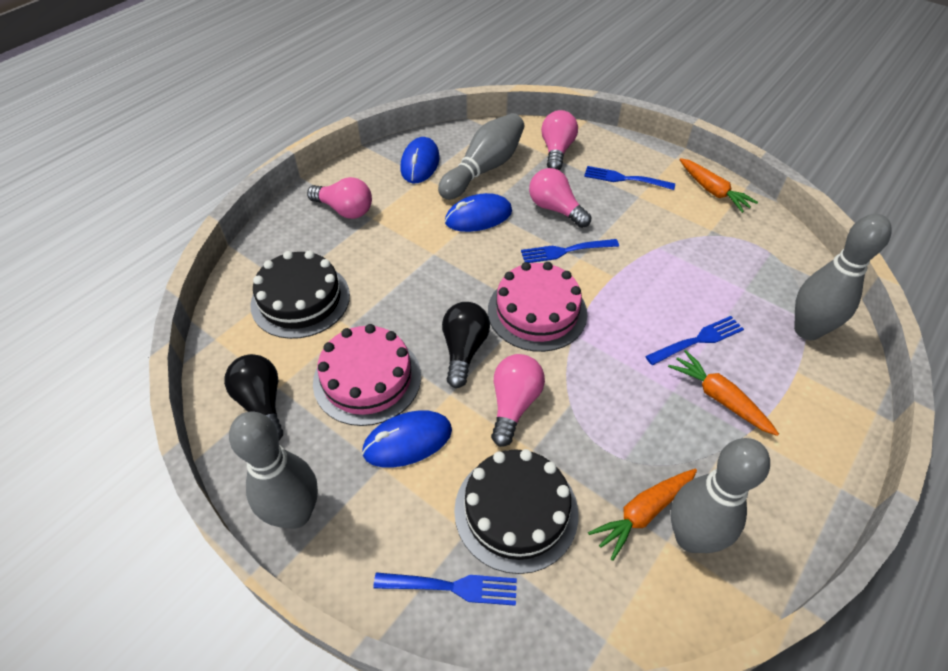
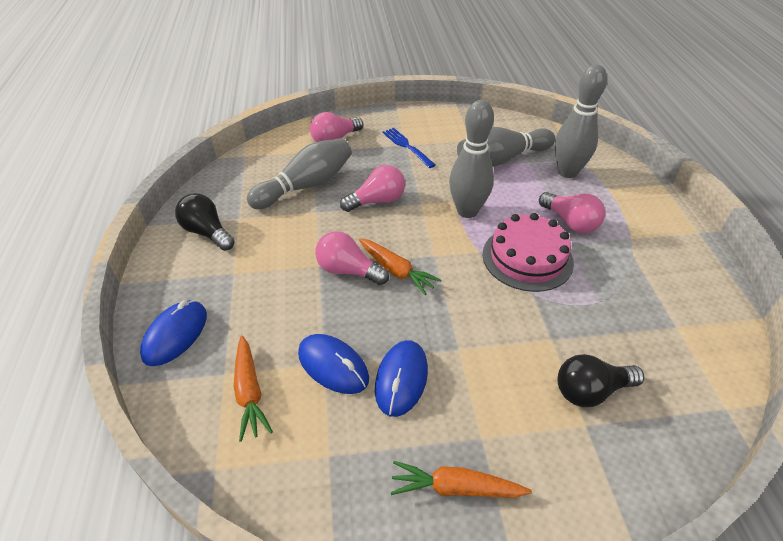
black cake: [250,250,350,339] [454,449,579,574] = 2 -> none = 0
blue fork: [373,572,517,606] [521,239,619,263] [584,166,675,190] [645,316,744,365] = 4 -> [383,128,436,168] = 1
pink cake: [313,324,421,426] [488,262,587,352] = 2 -> [483,213,574,292] = 1

